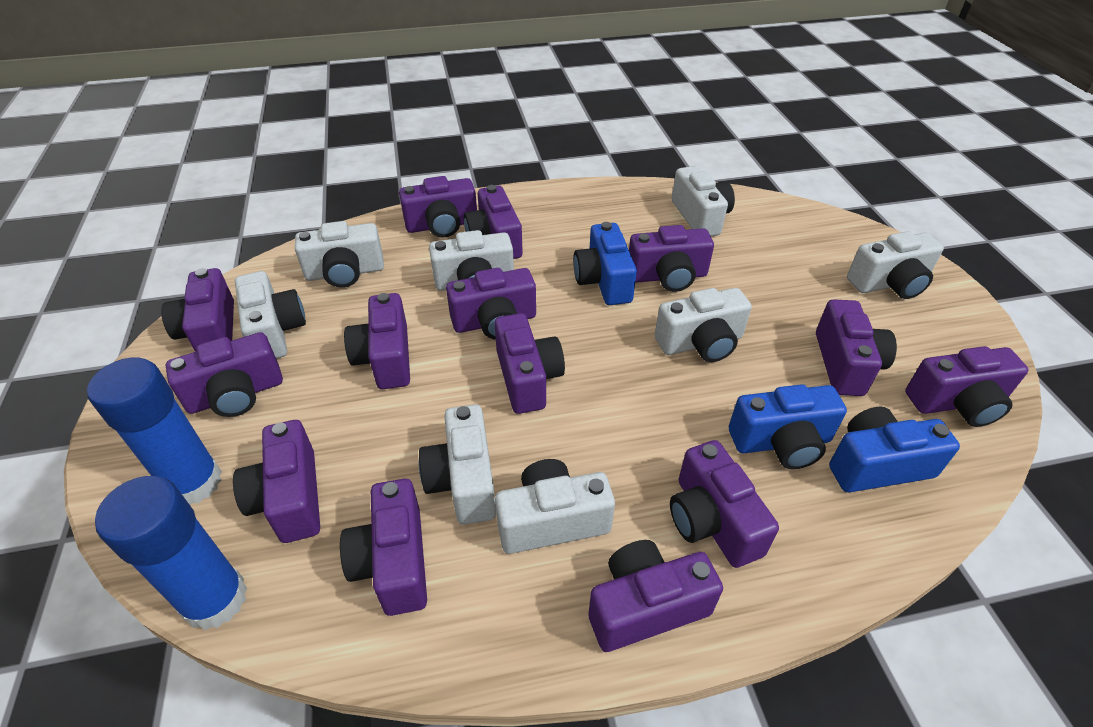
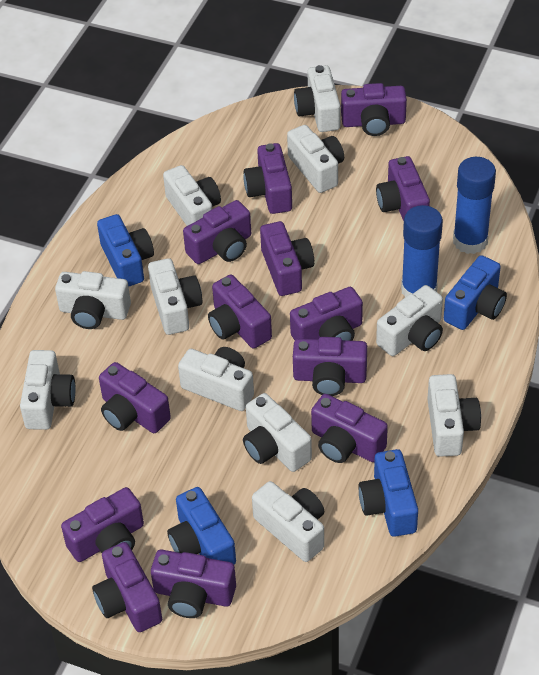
blue camera: [573,222,637,305] [729,384,847,469] [829,407,960,492] = 3 -> [97,214,154,287] [167,487,236,564] [358,449,418,537] [444,255,507,330] = 4
purple camera: [161,268,234,352] [166,332,283,417] [233,420,320,543] [340,479,427,616] [344,293,410,389] [399,176,477,237] [446,268,536,340] [464,185,523,259] [494,313,565,414] [588,540,723,652] [629,225,714,292] [670,440,779,568] [816,299,897,396] [905,346,1029,427] = 14 -> [61,487,144,562] [92,542,162,632] [99,362,171,433] [151,550,236,618] [183,200,251,264] [208,275,272,348] [244,143,292,214] [260,221,314,296] [290,287,363,341] [293,337,367,396] [311,394,388,463] [341,83,407,136] [376,156,430,221] = 13
white camera: [235,271,306,359] [295,221,384,288] [419,405,496,524] [429,230,514,291] [495,459,615,554] [655,288,752,362] [672,166,735,236] [847,231,944,299] = 8 -> [20,350,75,430] [55,271,131,329] [148,258,202,335] [163,165,221,226] [178,347,254,411] [243,393,312,472] [252,481,324,562] [287,125,344,193] [294,65,340,132] [376,285,443,356] [427,374,481,457] = 11

